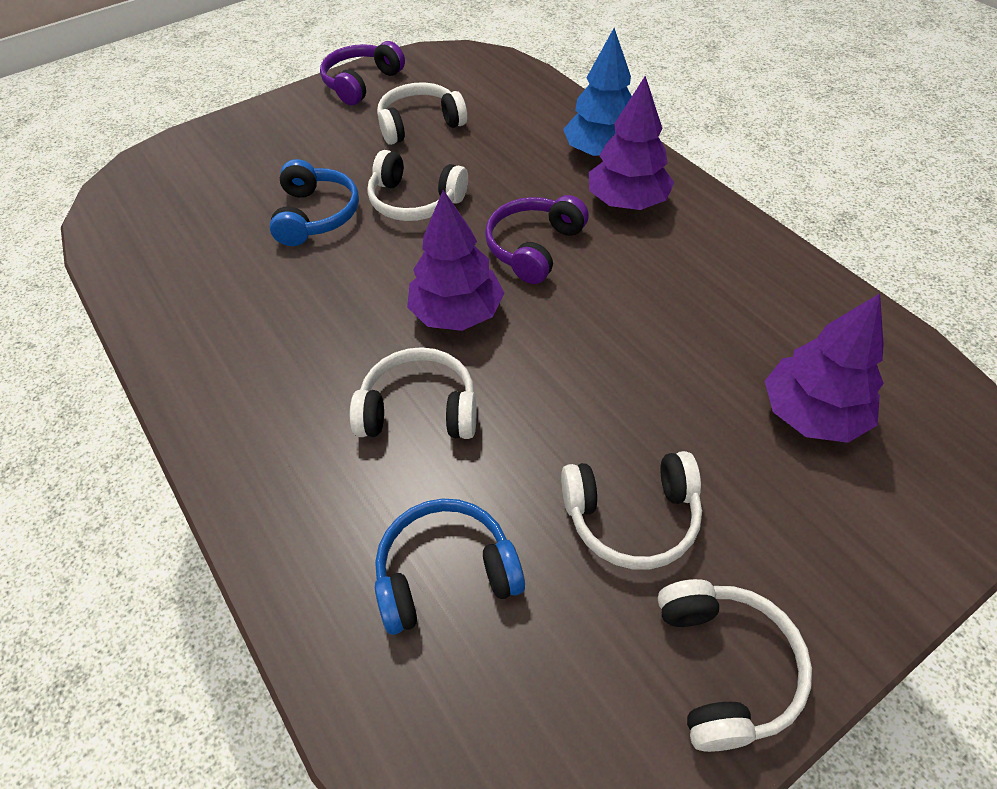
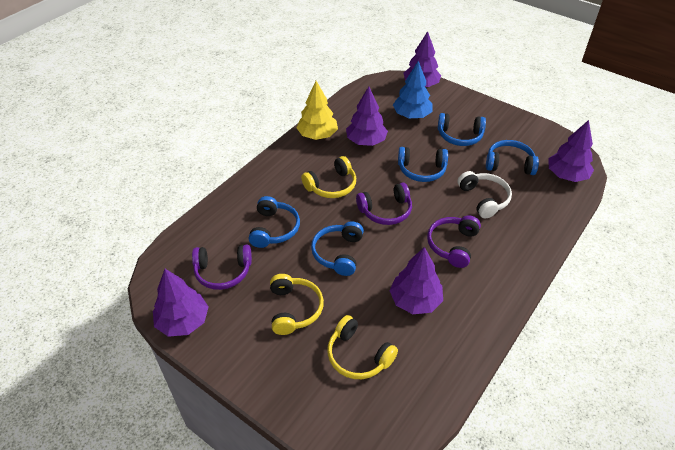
blue headphones: [269,159,359,246] [375,498,525,635] = 2 -> [249,196,300,248] [311,221,364,276] [398,147,448,182] [438,113,486,146] [486,140,539,175] = 5
purple headphones: [320,41,405,105] [485,195,589,284] = 2 -> [192,245,252,290] [356,183,412,225] [427,216,481,268] = 3
purple tree: [407,190,504,331] [589,76,674,210] [765,293,884,443] = 3 -> [153,269,209,337] [346,87,388,146] [389,247,443,314] [403,31,441,87] [549,120,594,182] = 5
white headphones: [350,347,476,439] [367,150,468,221] [377,82,467,145] [561,451,702,569] [658,579,812,752] = 5 -> [458,171,512,219] = 1
yellow headphones: none = 0 -> [270,274,324,335] [301,156,356,198] [327,315,398,379] = 3
yellow tree: none = 0 -> [296,81,338,140] = 1

